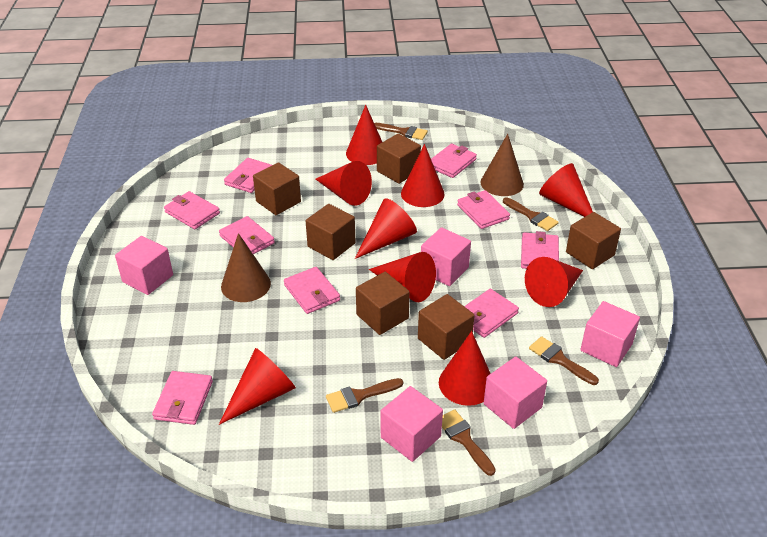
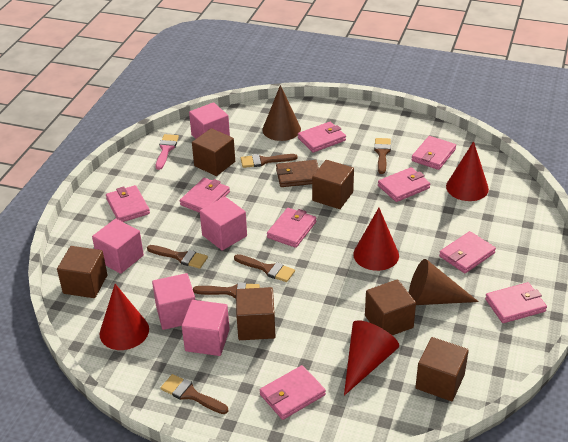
brown brush: [326,378,403,413] [374,123,428,140] [442,410,496,476] [503,197,559,231] [529,336,599,385] = 5 -> [147,245,208,269] [161,374,228,414] [193,282,260,299] [234,254,295,282] [241,154,298,168] [374,138,391,174] = 6
brown wallet: none = 0 -> [276,160,319,187] = 1
pink brush: none = 0 -> [156,134,179,170] = 1
red cone: [219,348,296,425] [316,161,372,206] [346,105,382,165] [355,198,417,259] [369,252,436,302] [401,144,445,207] [439,331,491,406] [525,257,583,307] [539,163,593,217] = 9 -> [100,284,149,350] [344,320,399,396] [353,208,399,271] [446,141,489,201] = 4

